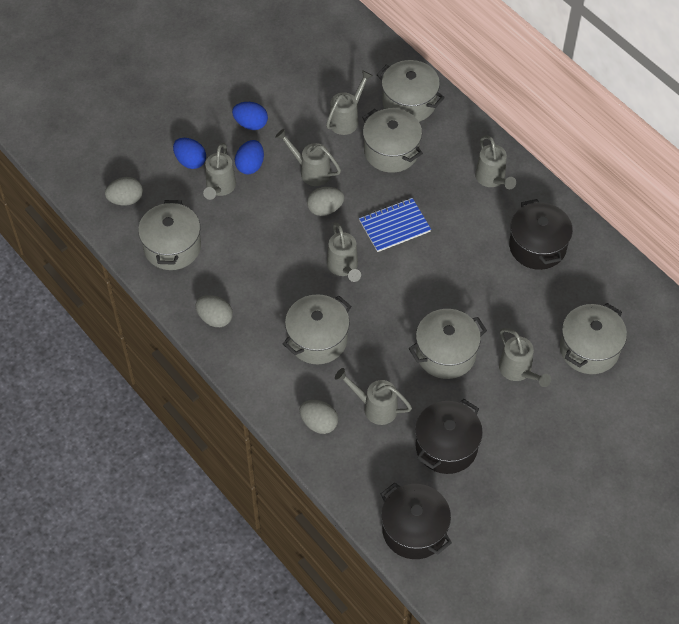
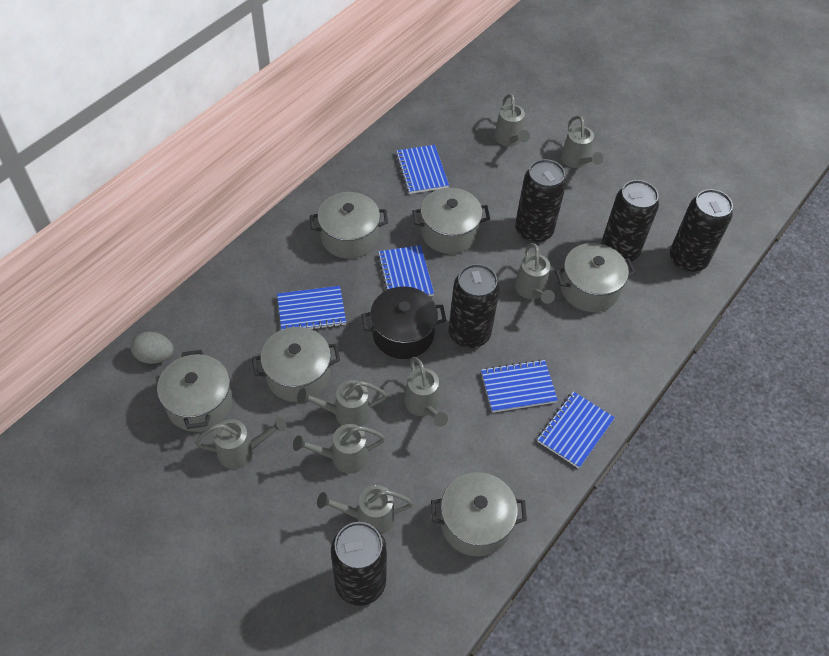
black can: none = 0 -> [331,522,387,606] [448,264,500,349] [515,159,566,243] [601,180,659,263] [670,189,733,273] = 5
black pot: [381,482,452,559] [415,399,483,474] [509,199,573,270] = 3 -> [362,286,446,359] = 1
blue egg: [173,138,206,169] [232,102,268,130] [235,140,264,175] = 3 -> none = 0
blue notebook: [359,198,431,252] = 1 -> [277,286,346,330] [377,245,434,296] [396,145,449,194] [481,359,558,413] [537,391,615,469] = 5
grey egg: [105,177,143,206] [196,295,233,327] [299,400,338,434] [307,187,344,216] = 4 -> [131,332,174,364] = 1
grey watering can: [203,143,236,200] [275,129,341,186] [326,70,373,135] [327,223,361,282] [335,368,412,425] [475,135,516,189] [499,328,551,387] = 7 -> [195,417,287,469] [293,424,385,473] [297,380,387,426] [317,485,413,534] [404,357,448,427] [494,94,530,146] [515,243,555,304] [561,115,603,168] = 8

